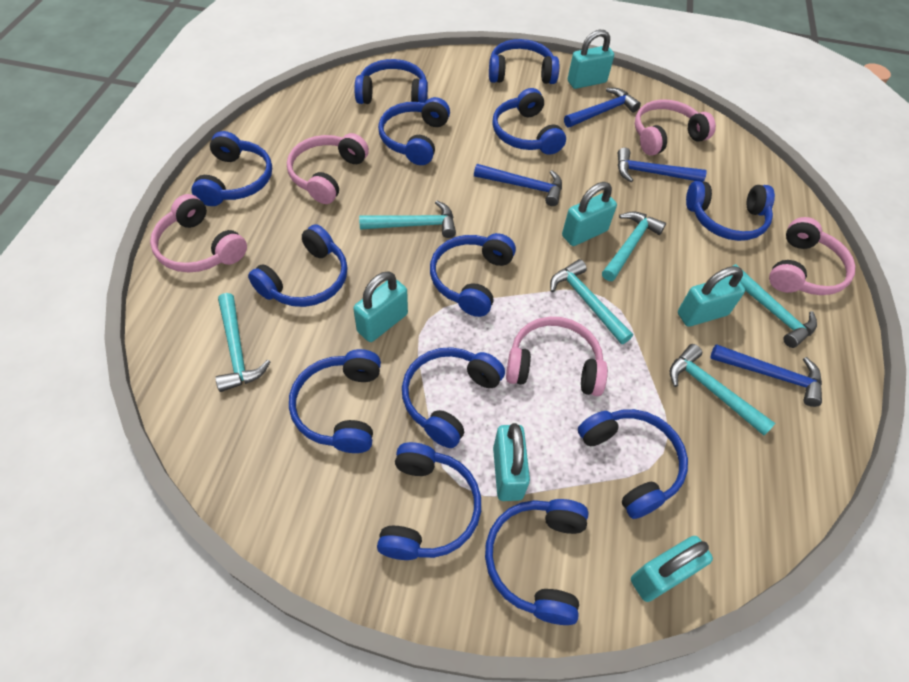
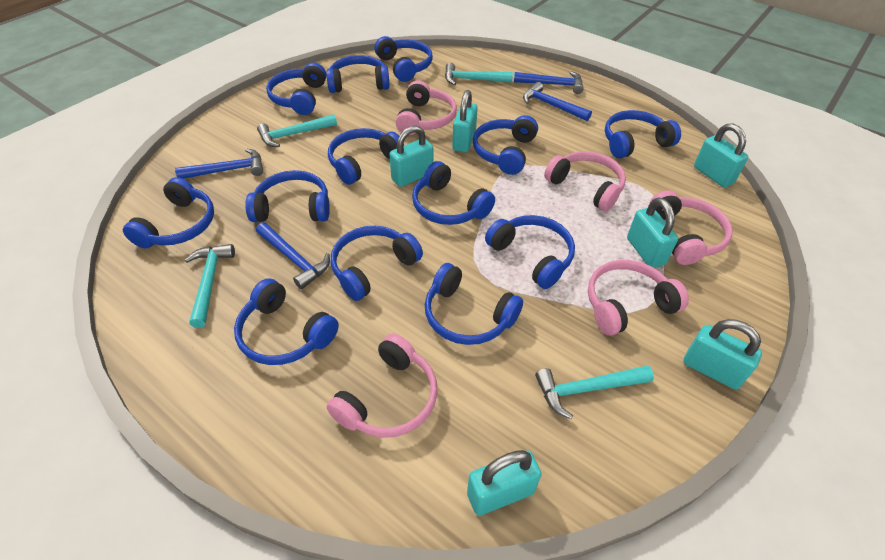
turquoise hammer: [215,293,270,392] [359,200,456,238] [550,259,633,344] [602,211,666,281] [670,344,775,435] [731,264,817,348] = 6 -> [185,244,235,328] [257,114,337,147] [445,63,513,85] [535,366,654,419] = 4

